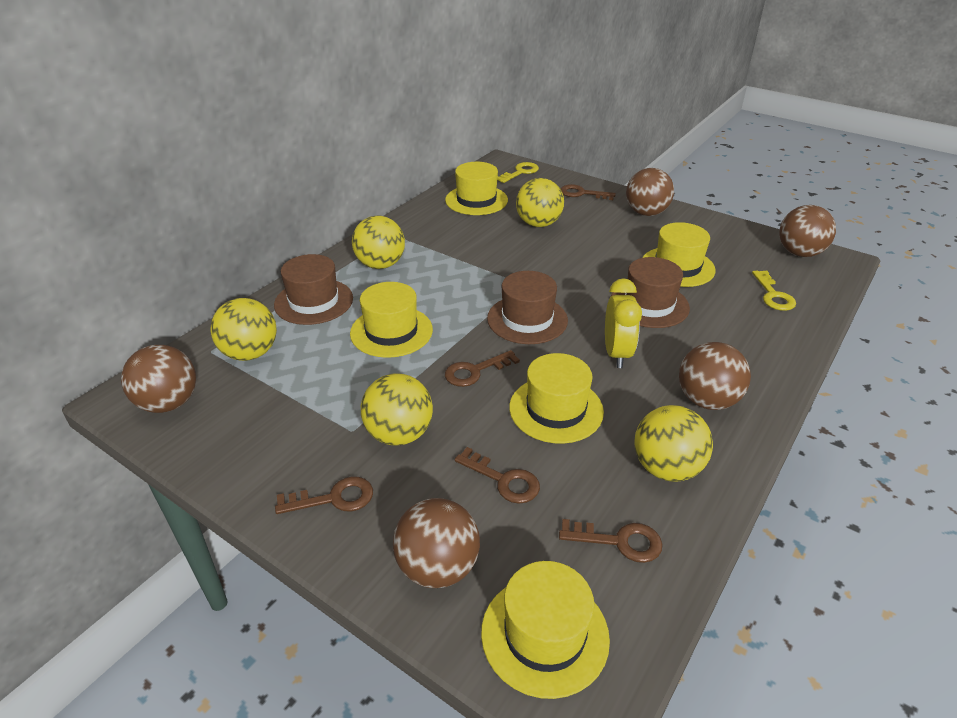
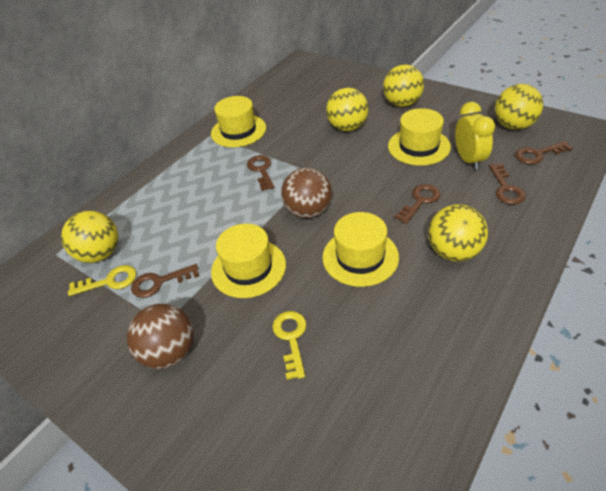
brown ball: [121,345,196,413] [393,498,480,588] [626,168,674,216] [679,342,751,410] [779,205,836,257] = 5 -> [127,304,194,369] [281,168,332,219] = 2
brown hat: [274,254,353,325] [487,271,568,344] [611,257,690,328] = 3 -> none = 0
yellow hat: [350,282,433,358] [445,162,508,215] [481,561,610,699] [509,353,604,444] [643,222,716,287] = 5 -> [211,96,266,147] [211,224,286,298] [322,212,399,287] [388,108,451,166] = 4

